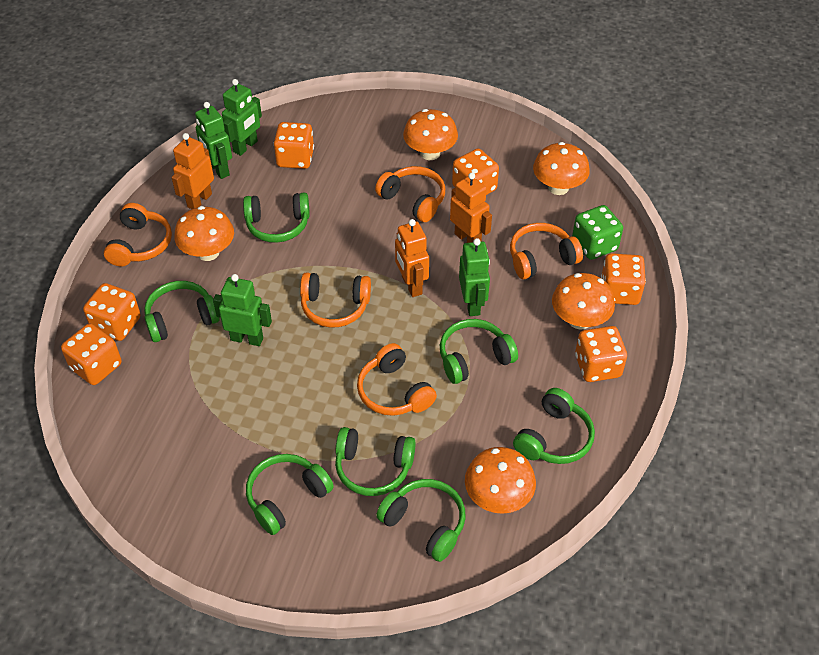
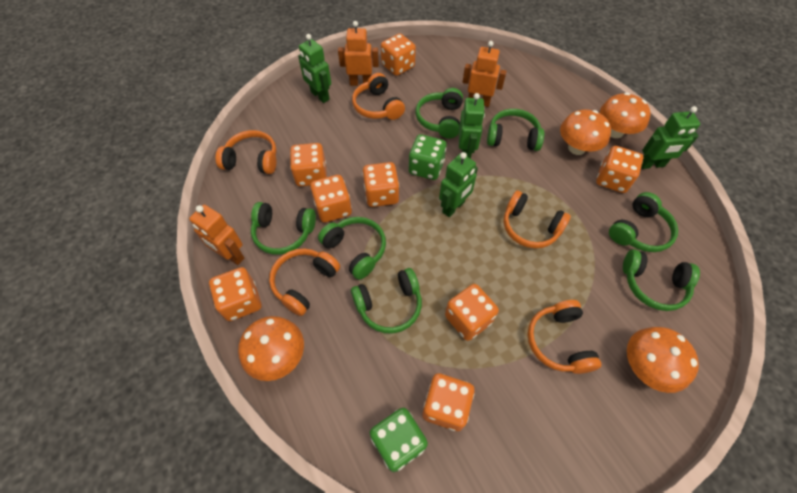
green dice: [572,205,623,260] = 1 -> [370,408,428,472] [409,134,446,180] = 2
orange dice: [61,324,122,385] [83,283,141,341] [274,122,314,169] [452,148,499,195] [575,326,627,382] [601,253,646,305] = 6 -> [209,267,261,321] [290,143,327,186] [310,175,352,222] [363,162,399,207] [381,34,416,76] [422,373,475,431] [445,284,499,341] [596,146,644,193] = 8
orange mushroom: [174,206,234,261] [403,109,458,160] [465,447,536,514] [533,142,590,195] [552,273,615,330] = 5 -> [238,316,304,381] [560,109,611,155] [600,92,651,138] [627,327,699,393] = 4

